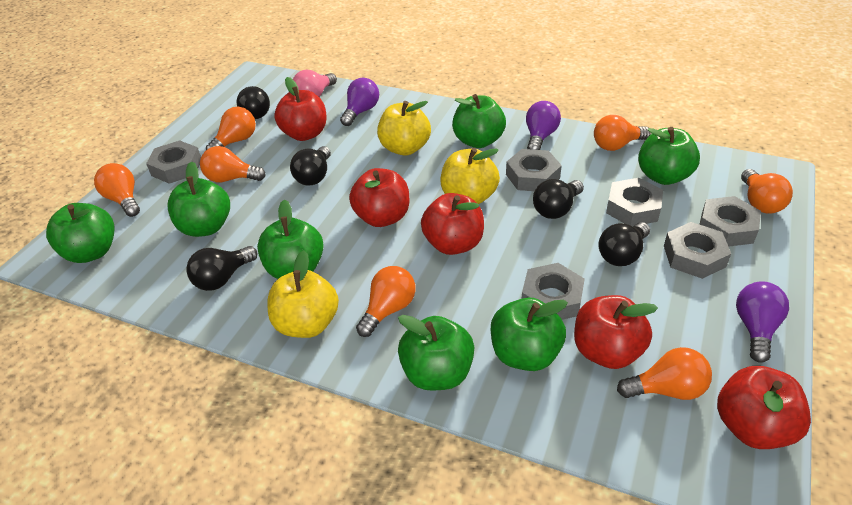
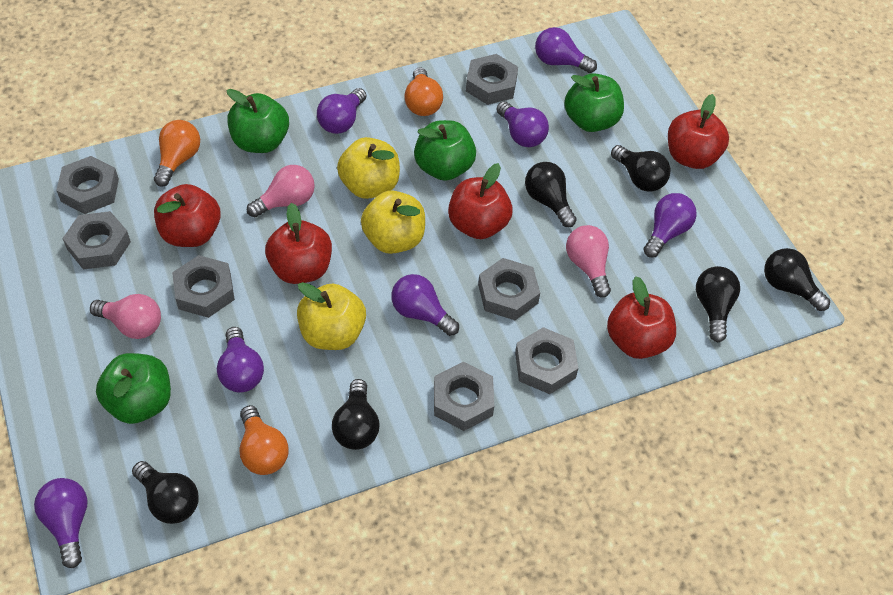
black light bulb: [186,246,258,291] [237,86,270,119] [290,146,331,186] [533,179,584,219] [598,222,650,266] = 5 -> [132,461,199,524] [332,379,380,450] [525,162,577,227] [611,145,671,192] [696,266,740,342] [764,248,830,311] = 6
green apple: [46,203,114,263] [167,161,230,237] [257,199,324,279] [398,315,475,391] [452,94,506,148] [491,298,568,371] [638,127,700,185] = 7 -> [96,353,171,424] [227,89,289,153] [414,120,476,181] [564,73,624,132] = 4
grey nut: [146,140,201,184] [506,149,562,191] [522,263,585,320] [606,178,663,226] [664,222,731,279] [699,196,761,247] = 6 -> [56,156,119,214] [62,211,131,270] [172,255,235,318] [434,362,494,431] [466,54,518,105] [478,258,540,320] [515,327,578,394] = 7
orange light bulb: [94,163,140,217] [200,146,266,182] [206,107,256,150] [356,266,416,337] [594,115,650,151] [617,347,712,400] [741,169,793,214] = 7 -> [154,120,200,187] [239,405,289,475] [404,67,443,116] = 3
pink light bulb: [293,70,337,97] = 1 -> [90,294,161,339] [247,165,315,217] [566,225,611,298] = 3
purple light bulb: [340,78,379,126] [526,101,561,150] [736,281,789,363] = 3 -> [34,478,88,568] [217,327,264,392] [317,88,366,134] [391,274,459,336] [497,101,549,147] [535,27,597,73] [643,193,697,258] = 7

